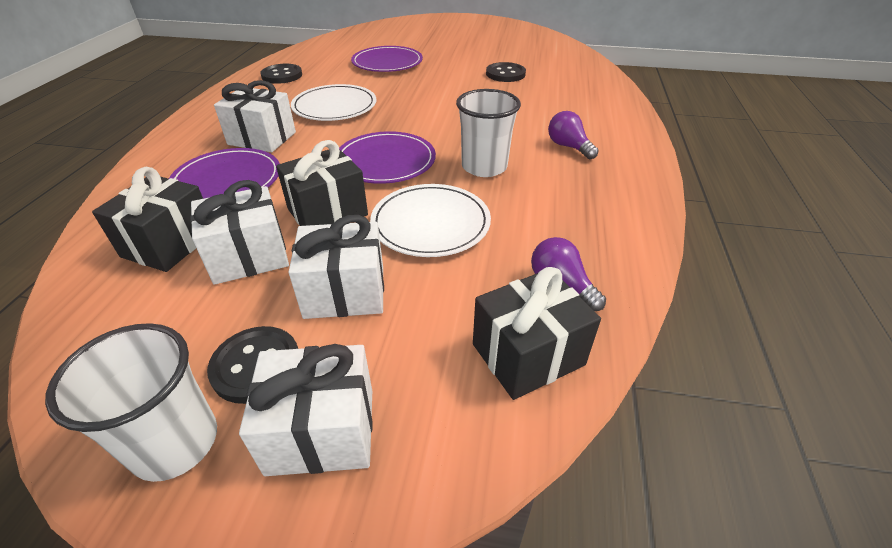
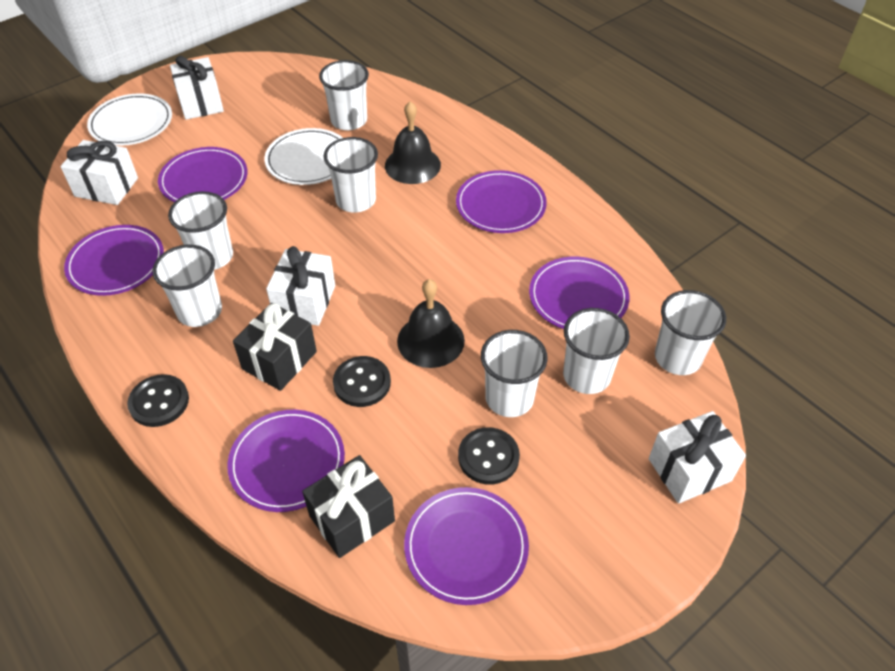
black bell: none = 0 -> [385,101,441,184] [397,279,465,368] = 2
black gift: [92,167,203,272] [276,140,368,226] [473,267,601,400] = 3 -> [233,303,317,391] [302,455,395,558] = 2
purple light bulb: [531,237,606,311] [548,111,599,159] = 2 -> none = 0
purple plate: [169,148,280,199] [339,131,436,184] [351,46,423,72] = 3 -> [64,225,164,296] [158,147,247,202] [227,410,345,512] [404,487,529,605] [456,170,547,233] [529,256,629,329] = 6
white cup: [45,323,217,482] [456,89,521,177] = 2 -> [153,245,222,327] [168,191,233,270] [319,60,369,130] [323,137,378,212] [481,330,548,417] [563,308,630,394] [655,290,726,375] = 7

